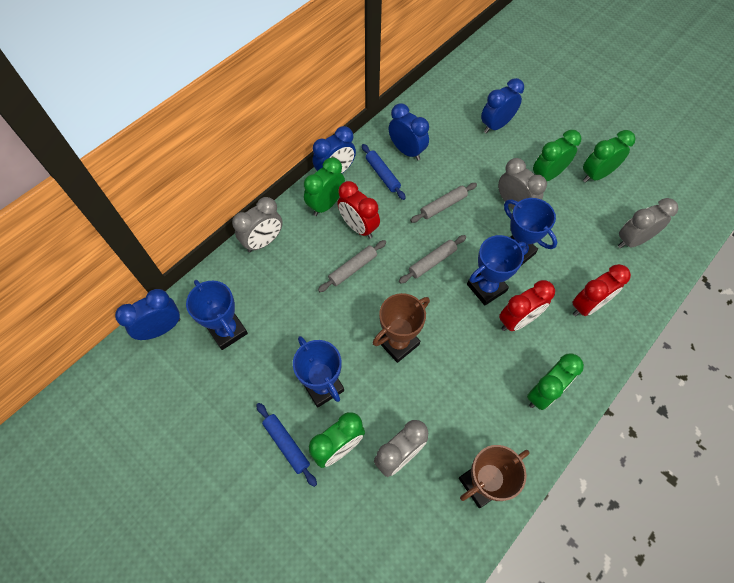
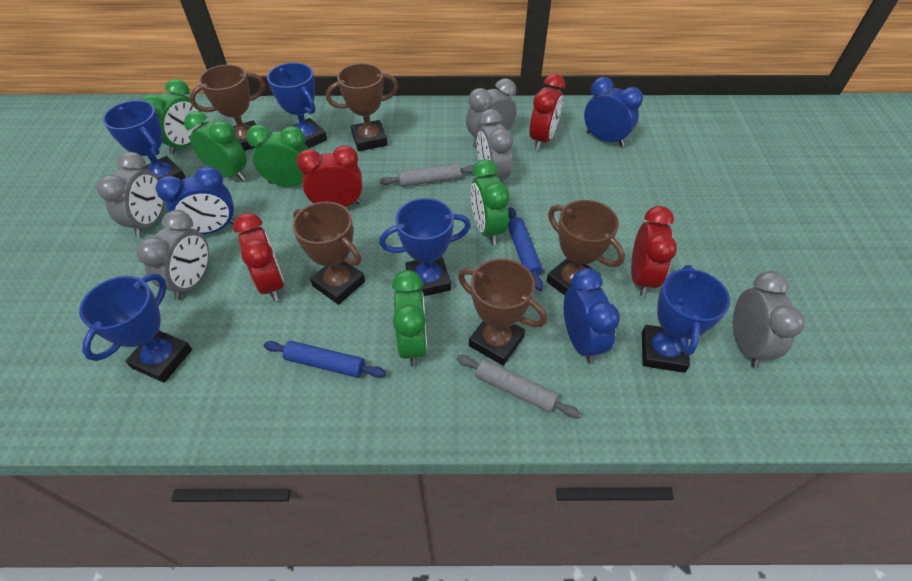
blue clock: [115,289,180,340] [313,126,356,173] [389,103,429,161] [481,78,524,133] = 4 -> [156,166,234,234] [564,268,620,364] [584,77,643,147] = 3
blue trophy: [186,280,248,350] [293,336,344,407] [467,235,526,305] [504,198,557,266] = 4 -> [79,274,192,383] [103,100,186,180] [267,62,327,148] [379,198,471,296] [642,265,730,373] = 5
brown trophy: [373,293,430,363] [459,445,530,508] = 2 -> [190,64,265,151] [292,201,365,305] [326,63,398,151] [458,258,547,365] [546,200,625,295] = 5
grey clock: [232,197,283,252] [374,420,428,477] [498,158,547,209] [618,198,678,248] = 4 -> [97,152,163,237] [136,210,209,300] [466,78,517,148] [477,109,513,181] [733,271,805,368] = 5
grey rolling pin: [318,240,386,292] [399,235,466,284] [410,183,477,223] = 3 -> [380,163,475,187] [457,355,580,418] = 2
red clock: [337,181,380,239] [499,280,555,331] [572,264,631,316] = 3 -> [233,213,284,301] [296,145,362,207] [529,74,565,150] [631,206,677,297] = 4

